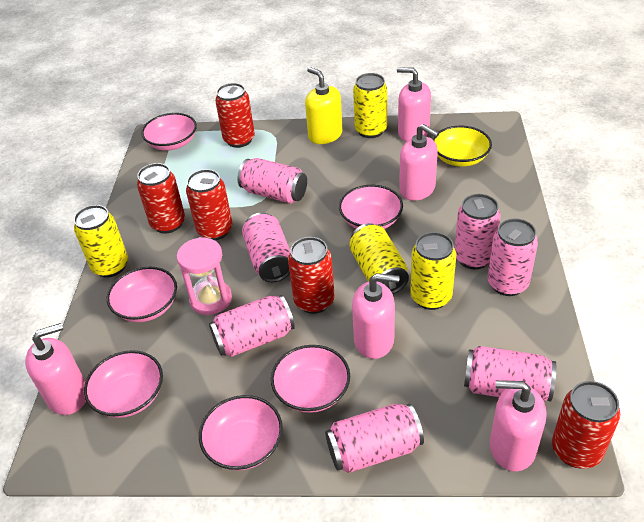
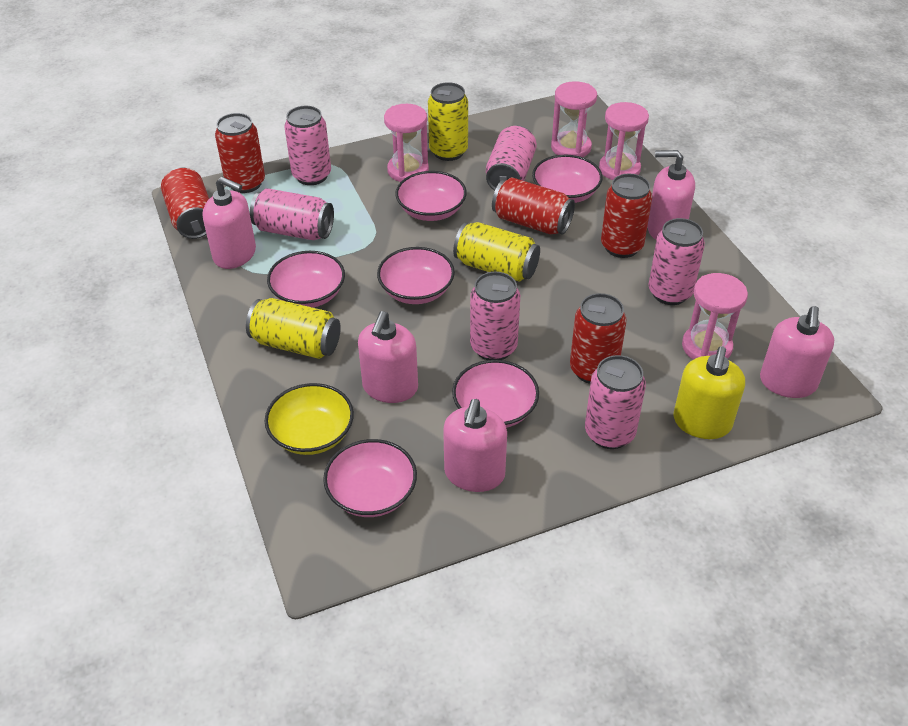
pink can: [209,295,295,357] [237,158,307,203] [242,213,290,282] [325,403,424,473] [455,194,501,269] [464,346,556,402] [488,218,538,296] = 7 -> [250,188,334,240] [284,106,331,185] [470,272,520,360] [486,125,537,191] [585,355,646,449] [649,218,705,305] = 6
pink hourglass: [177,237,232,315] = 1 -> [384,104,429,182] [551,81,597,157] [599,102,649,180] [682,273,748,360] = 4
yellow can: [74,205,128,278] [349,223,409,294] [353,73,387,138] [410,232,456,310] = 4 -> [246,298,341,359] [428,82,468,161] [453,222,540,281] = 3

